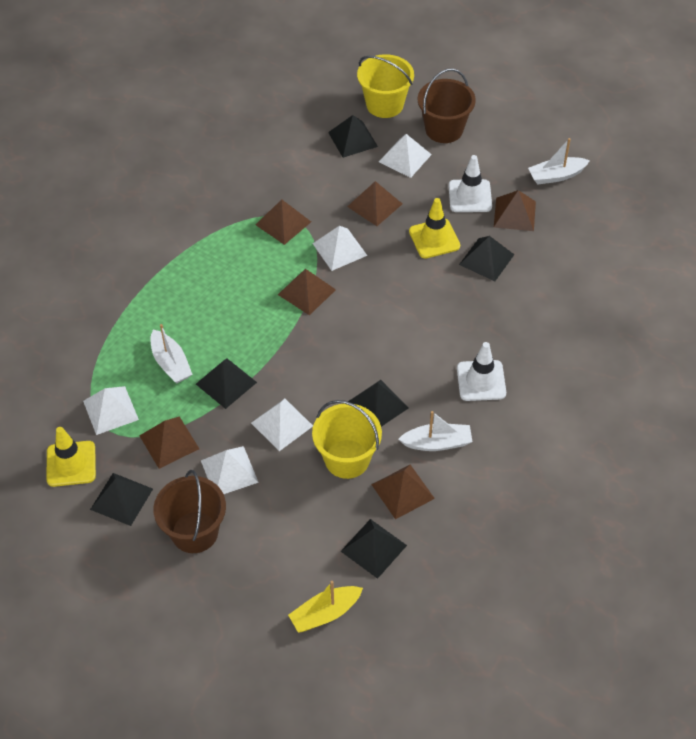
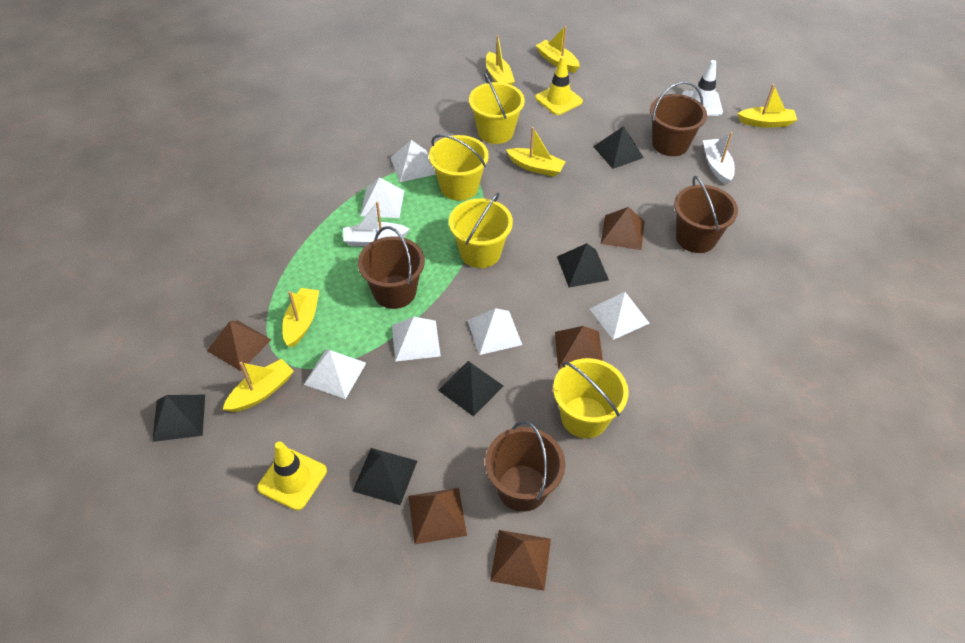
black pyramid: [90,473,153,526] [196,358,257,409] [328,115,378,158] [341,519,407,579] [348,380,408,427] [459,236,514,281] = 6 -> [152,395,205,442] [353,448,417,505] [438,361,503,417] [557,243,609,287] [593,126,644,169] = 5
brown bucket: [153,470,226,553] [418,68,476,143] = 2 -> [358,226,425,309] [485,421,565,512] [650,81,707,156] [674,176,738,253] = 4
brown pyramid: [140,416,199,469] [255,200,311,245] [278,269,336,315] [347,181,402,226] [371,465,435,519] [494,190,536,231] = 6 -> [207,320,271,371] [408,488,467,544] [490,530,551,591] [555,326,603,369] [601,207,645,250] = 5
white boat: [150,324,193,383] [399,411,473,451] [528,138,590,184] = 3 -> [343,201,410,247] [703,132,735,184] = 2
white pyramid: [83,386,139,435] [201,446,259,494] [251,399,313,451] [312,226,367,271] [379,134,432,178] = 5 -> [304,349,366,399] [360,177,404,218] [391,140,436,182] [392,317,441,362] [467,308,522,355] [590,292,650,340] = 6
white traffic cone: [448,155,492,212] [457,342,506,401] = 2 -> [682,60,723,116] = 1
yellow boat: [288,581,363,633] = 1 -> [223,359,294,412] [282,288,319,347] [486,35,515,85] [506,127,566,177] [536,26,580,73] [738,84,797,128] = 6
yellow bucket: [312,400,382,479] [357,54,414,118] = 2 -> [429,134,489,201] [449,192,513,268] [469,72,525,144] [553,358,629,438] = 4

